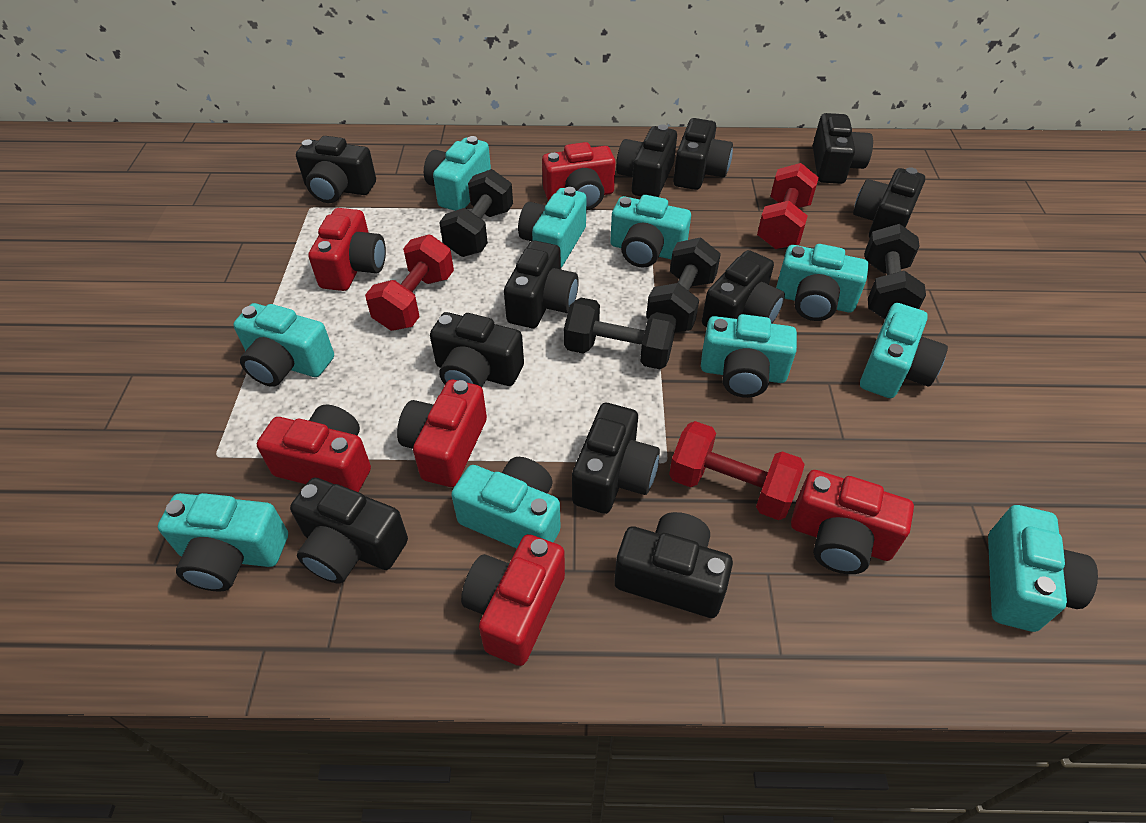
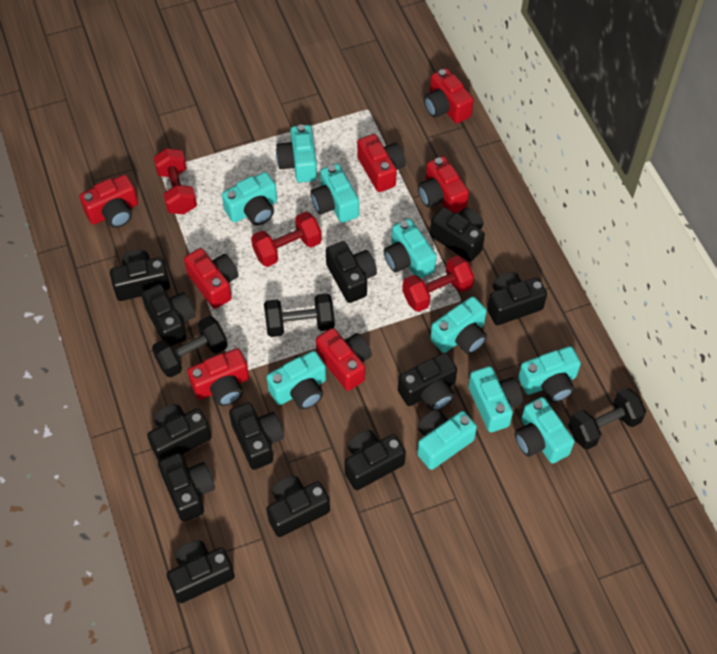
black camera: [290,478,408,583] [296,136,376,203] [430,312,524,387] [504,241,579,328] [572,403,660,514] [614,512,733,618] [616,124,677,197] [673,118,733,190] [702,250,785,327] [813,113,873,184] [853,167,925,238] = 11 -> [110,249,170,301] [141,284,195,346] [147,404,211,462] [158,453,215,522] [167,540,235,603] [229,402,284,470] [266,476,330,537] [326,241,377,303] [344,430,406,490] [398,353,457,411] [430,207,485,262] [487,272,547,325] = 12
black dumbbell: [439,169,513,257] [564,298,676,369] [646,237,721,332] [865,224,926,319] = 4 -> [152,316,228,377] [264,293,335,337] [568,388,646,450] = 3
red camera: [257,405,371,492] [308,208,386,291] [397,380,487,487] [461,534,565,666] [542,142,616,210] [791,470,914,574] = 6 -> [79,174,138,228] [184,248,238,309] [187,348,249,406] [316,328,372,391] [357,134,406,192] [418,156,469,213] [424,68,474,123] = 7

